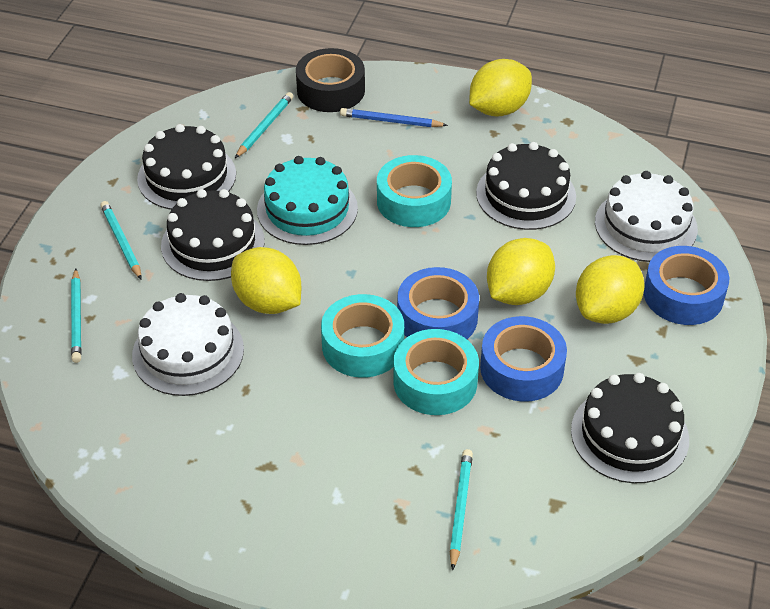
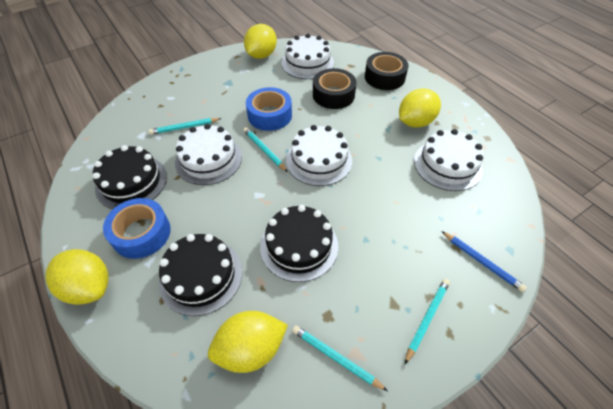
black cake: [137,124,236,210] [161,189,265,281] [476,142,576,230] [571,373,689,483] = 4 -> [92,145,167,209] [159,234,242,316] [260,205,338,282] = 3
black tape: [296,48,365,112] = 1 -> [313,68,357,109] [365,52,408,90] = 2
blue tape: [397,267,479,339] [480,316,567,402] [644,246,729,325] = 3 -> [103,198,171,259] [246,87,292,131] = 2
turquoise cake: [257,156,358,245] = 1 -> none = 0
turquoise tape: [321,294,404,378] [377,155,452,227] [393,329,479,415] = 3 -> none = 0
white cake: [132,293,244,396] [595,171,698,262] = 2 -> [175,124,242,185] [282,34,334,79] [286,125,352,186] [414,129,484,191] = 4

